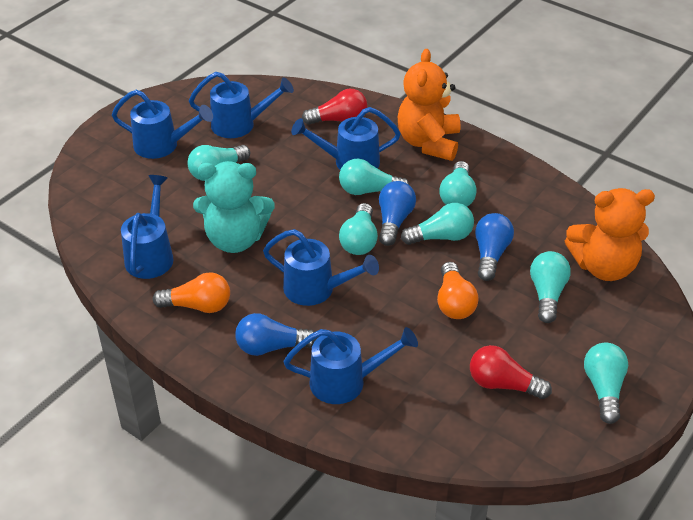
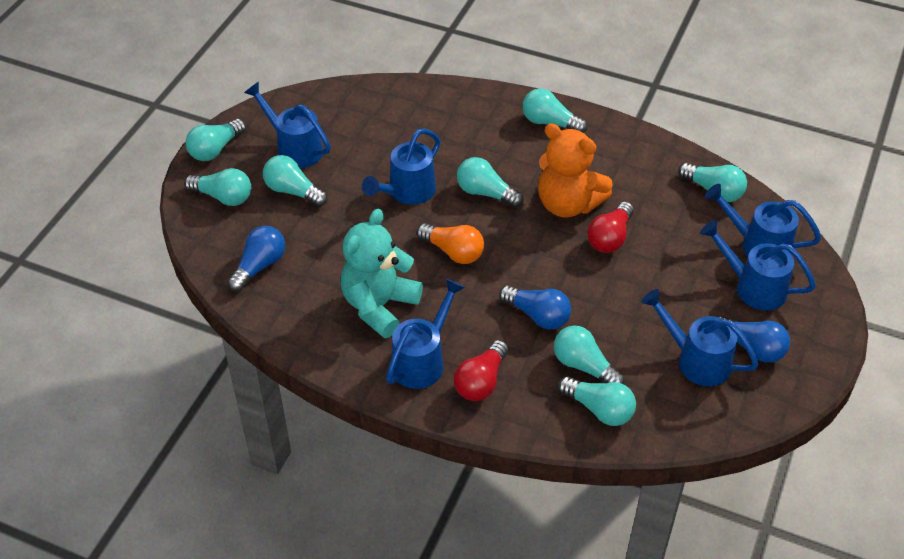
orange light bulb: [153,272,230,313] [437,262,479,319] = 2 -> [417,223,484,264] = 1
orange teddy bear: [398,49,460,161] [565,188,655,281] = 2 -> [538,123,613,218] = 1
turquoise light bulb: [187,145,250,181] [339,158,410,195] [339,203,378,255] [401,203,474,245] [439,161,477,207] [530,251,571,323] [584,343,628,424] = 7 -> [184,168,251,206] [186,119,246,161] [263,155,327,207] [457,157,524,208] [522,88,588,133] [554,326,625,384] [558,376,636,426] [678,163,747,202] = 8

